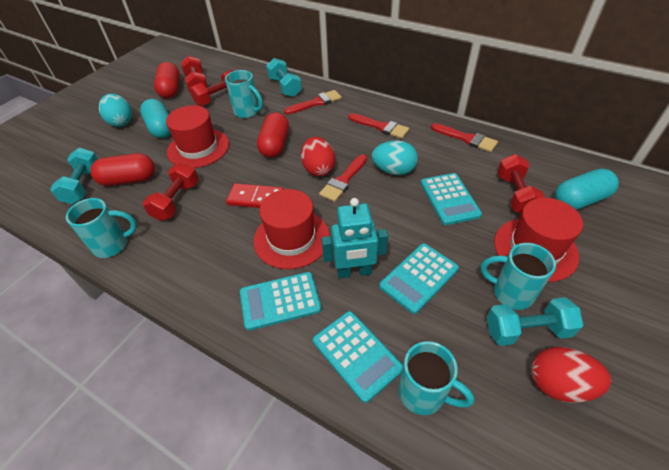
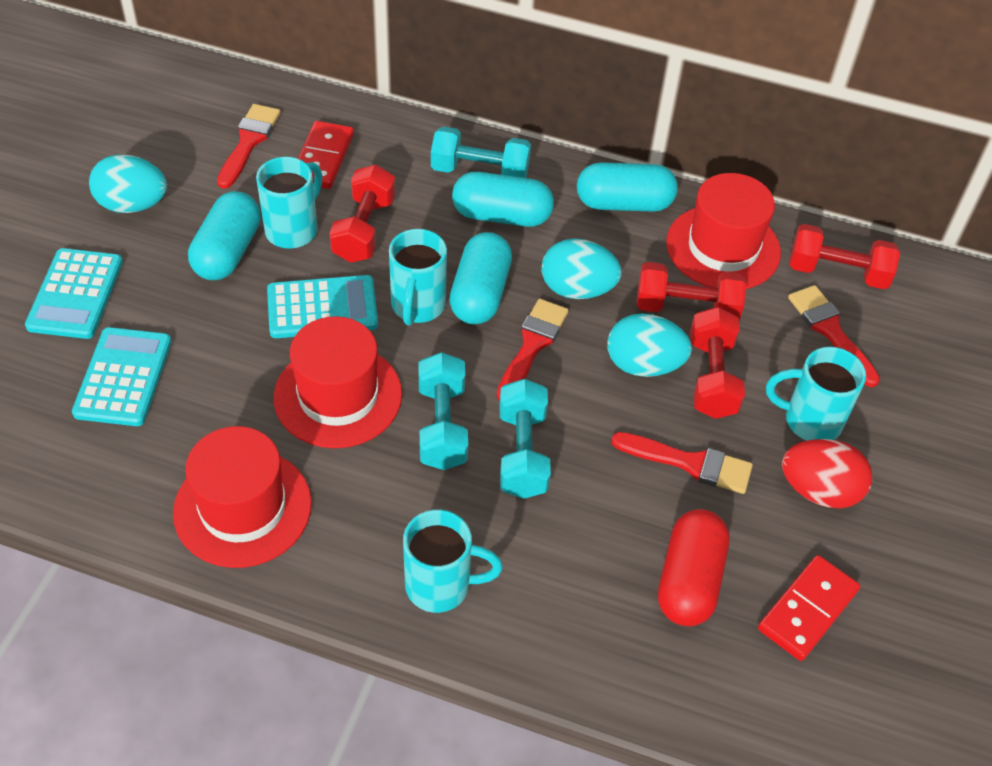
red capsule: [90,153,155,186] [154,62,180,98] [257,112,289,158] = 3 -> [658,509,730,626] = 1
red domino: [226,183,284,208] = 1 -> [298,121,354,189] [758,555,860,661] = 2
red egg: [301,137,335,176] [531,347,611,403] = 2 -> [782,439,872,508] = 1
turquoise calculator: [240,272,321,331] [313,311,403,403] [379,243,459,314] [421,173,482,225] = 4 -> [25,248,123,339] [72,327,172,426] [267,275,378,338] = 3
turquoise capsule: [140,99,171,138] [555,169,619,210] = 2 -> [188,191,261,280] [449,232,512,324] [452,172,554,227] [577,162,678,212] = 4
turquoise egg: [99,94,132,127] [372,140,418,175] = 2 -> [89,155,167,213] [542,239,622,299] [607,314,692,377] = 3
turquoise robot: [321,198,388,279] = 1 -> none = 0

